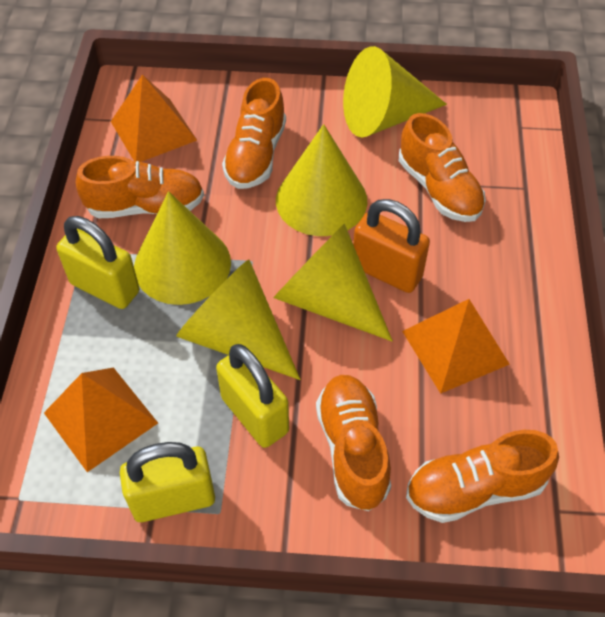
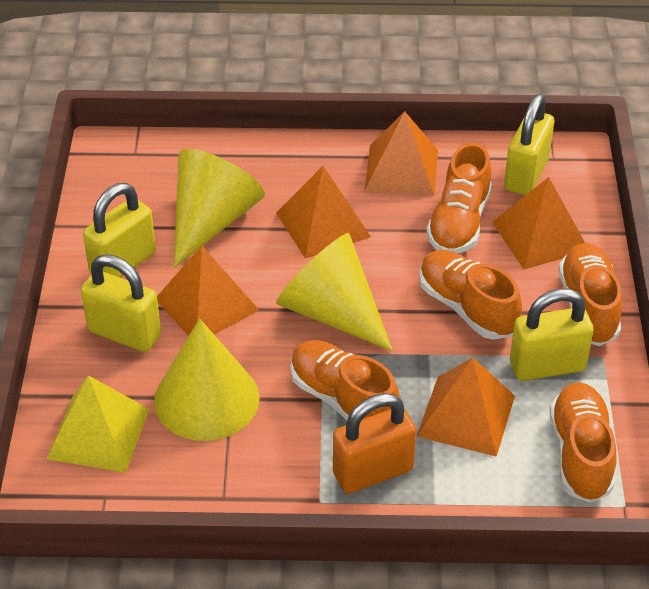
orange pyramid: [44,367,158,472] [111,74,197,162] [402,299,510,394] = 3 -> [157,246,259,336] [276,166,371,259] [364,111,438,196] [417,358,515,457] [492,177,585,270] = 5
yellow cone: [134,191,231,305] [176,260,300,380] [273,223,393,341] [276,124,368,236] [343,46,447,138] = 5 -> [154,319,260,441] [174,149,265,268] [276,233,393,351] = 3
yellow padlock: [56,216,139,309] [120,442,215,522] [216,344,289,448] = 3 -> [81,254,161,352] [83,183,156,278] [504,94,554,195] [510,289,594,381] = 4
yellow pyramid: none = 0 -> [47,375,149,473] = 1

